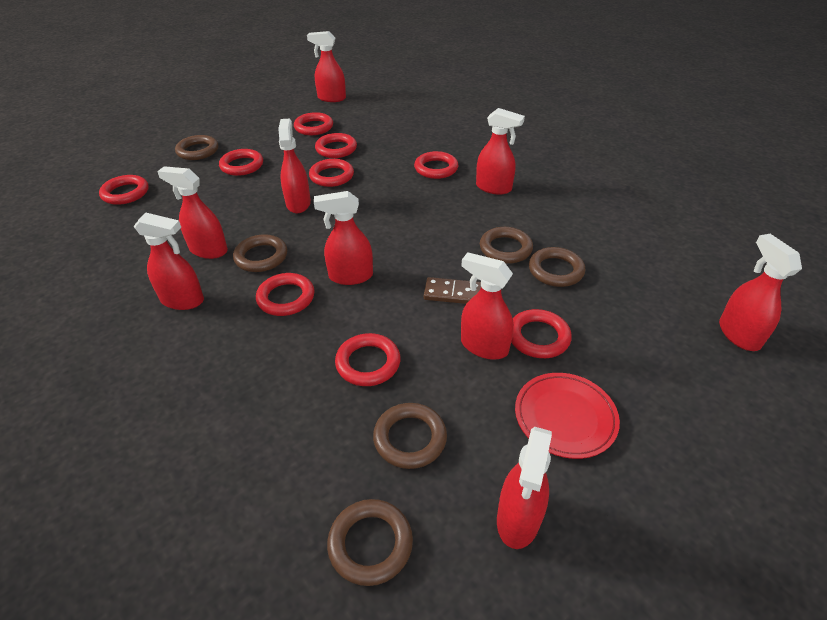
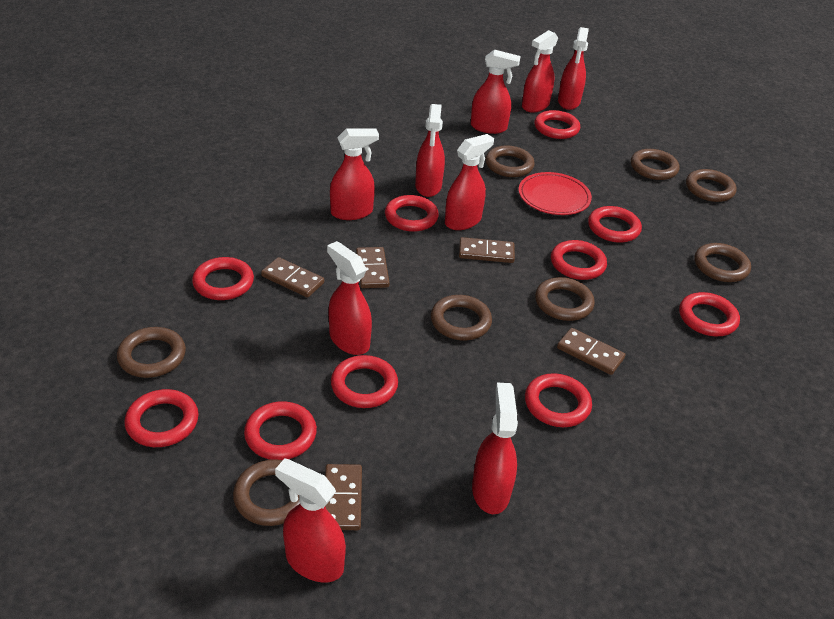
brown domino: [424,277,481,304] = 1 -> [261,257,324,297] [325,464,362,530] [356,247,390,288] [459,237,515,263] [557,328,625,375] = 5
brown ring: [175,135,218,160] [233,234,287,272] [327,499,413,586] [373,403,447,469] [480,227,533,264] [529,247,585,287] = 6 -> [117,327,186,378] [233,459,300,526] [431,295,492,340] [485,146,535,177] [535,277,595,321] [631,149,679,180] [686,169,737,202] [695,243,751,282] = 8
red ring: [99,175,149,205] [219,149,263,176] [256,273,315,316] [294,112,333,135] [309,159,354,187] [315,133,357,158] [335,333,400,386] [414,151,459,179] [511,309,572,358] = 9 -> [124,389,199,447] [192,257,254,300] [244,401,317,460] [331,355,398,408] [385,195,439,232] [525,373,592,427] [534,110,580,139] [551,240,607,280] [588,206,642,243] [679,292,740,336] = 10

